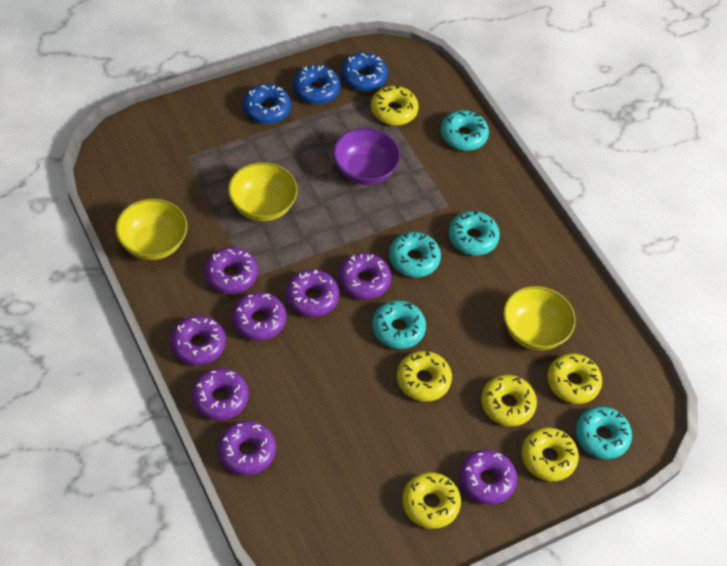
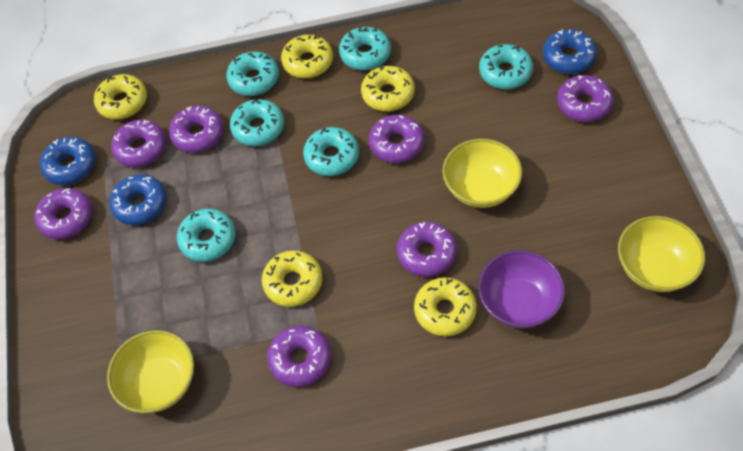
purple donut: [170,315,226,365] [192,368,249,420] [205,247,258,294] [218,421,276,475] [232,292,286,341] [286,269,339,317] [338,253,391,300] [459,450,517,505] = 8 -> [34,188,93,239] [111,120,166,167] [169,106,224,153] [267,326,331,387] [369,115,424,163] [397,222,457,277] [557,75,614,122] = 7
turquoise donut: [372,300,426,349] [389,232,441,277] [441,110,489,151] [448,211,500,255] [575,406,632,459] = 5 -> [177,209,236,262] [226,51,279,96] [230,99,284,146] [303,127,359,176] [339,27,391,70] [479,44,533,89] = 6
yellow donut: [371,85,419,126] [397,351,452,402] [402,472,461,529] [481,375,537,426] [521,428,579,481] [547,353,602,404] = 6 -> [94,74,147,119] [262,250,322,307] [281,35,333,78] [361,66,415,112] [414,277,477,336] = 5

